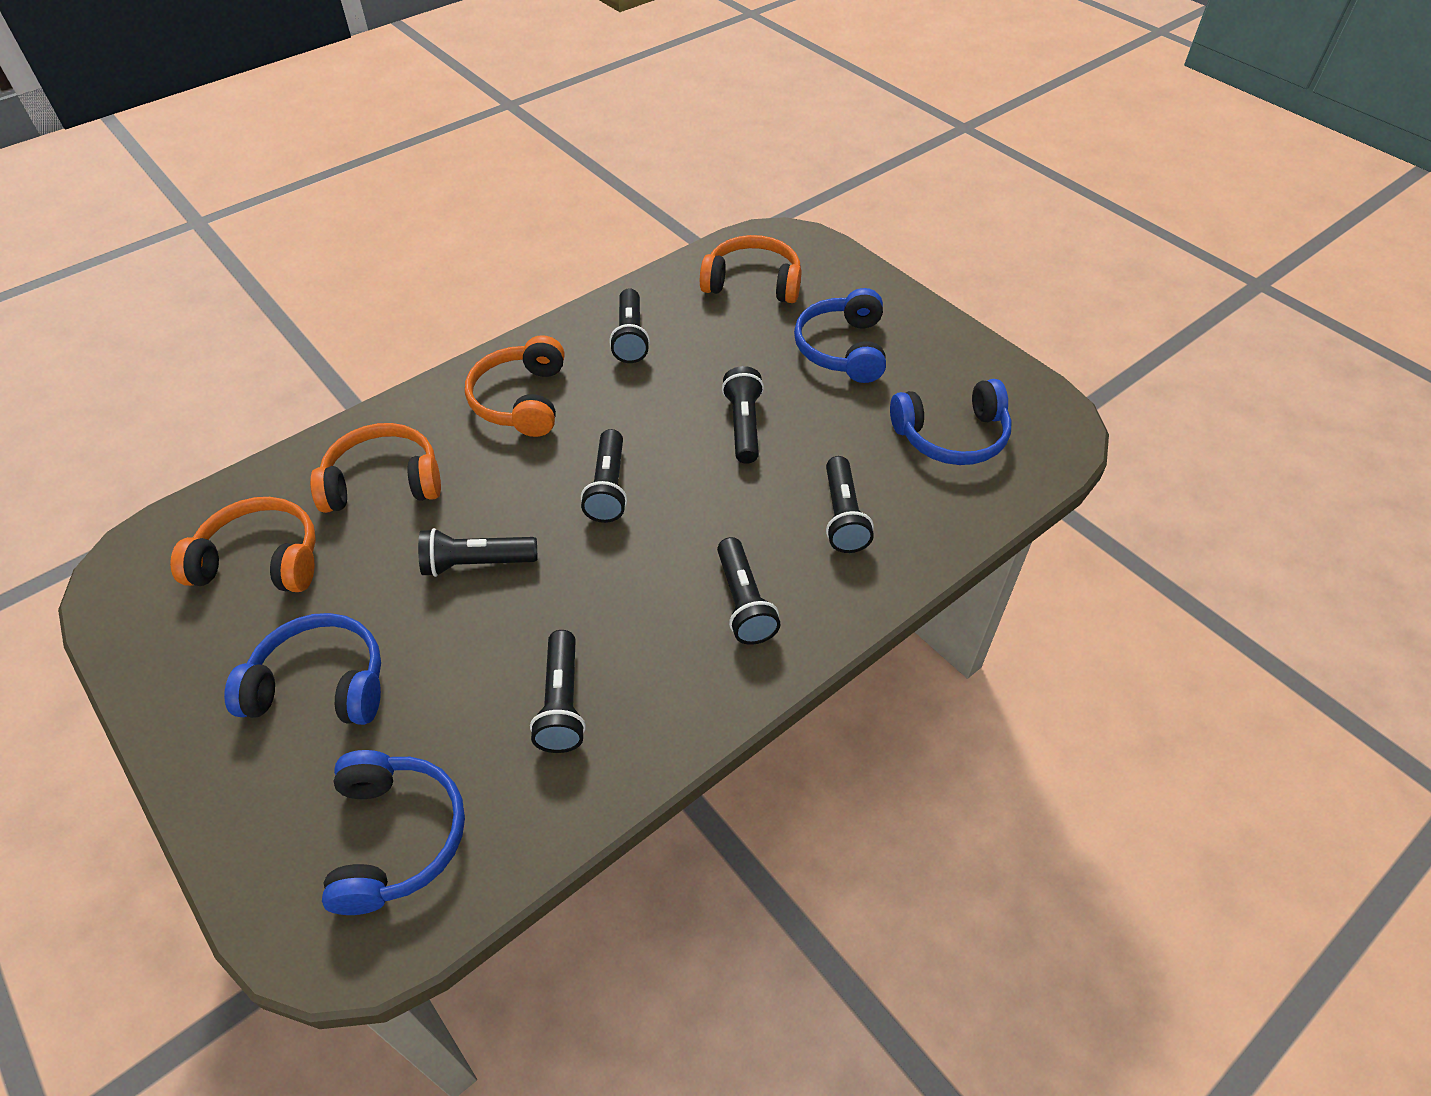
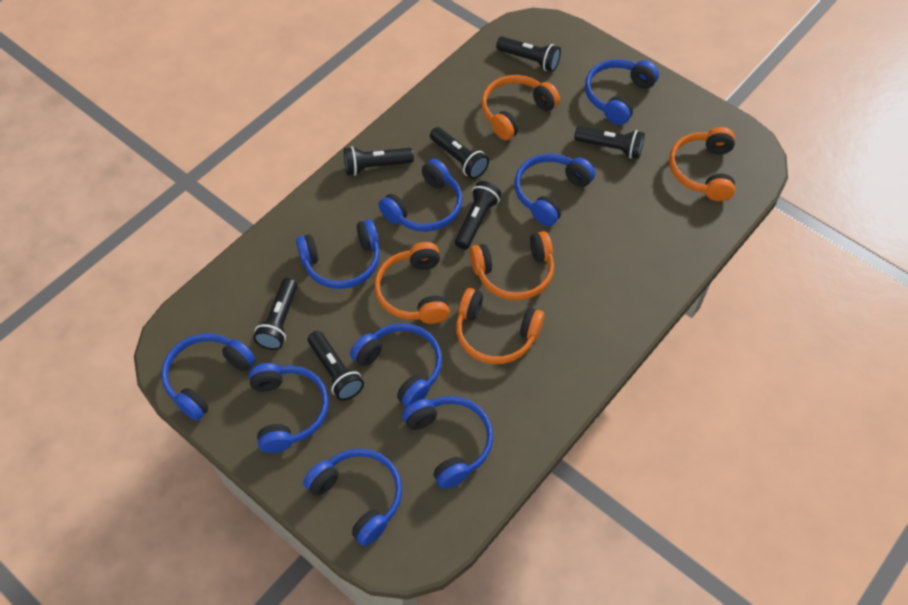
blue headphones: [224,613,381,725] [322,750,465,915] [794,288,886,383] [890,379,1011,465] = 4 -> [161,333,255,421] [249,363,329,453] [296,219,380,289] [303,448,402,546] [350,323,442,408] [379,159,462,232] [402,396,493,489] [515,154,595,226] [585,59,659,125] = 9
orange headphones: [170,497,316,592] [310,423,441,513] [465,335,564,437] [700,235,801,303] = 4 -> [374,242,450,324] [456,288,545,364] [470,231,554,300] [481,75,560,140] [669,127,735,201] = 5

